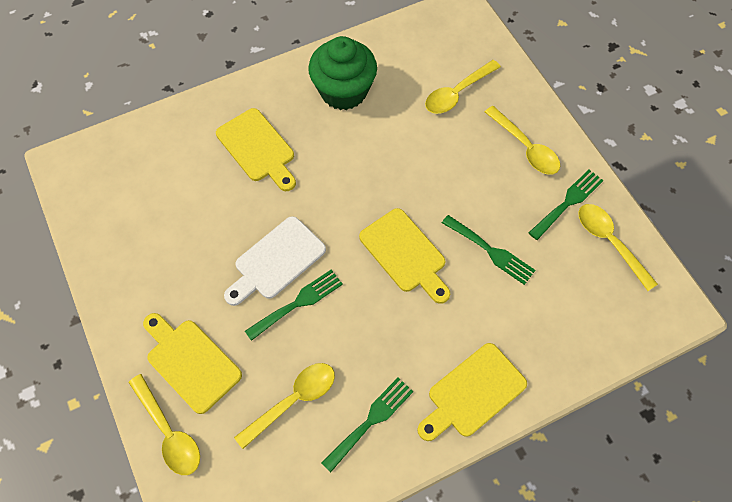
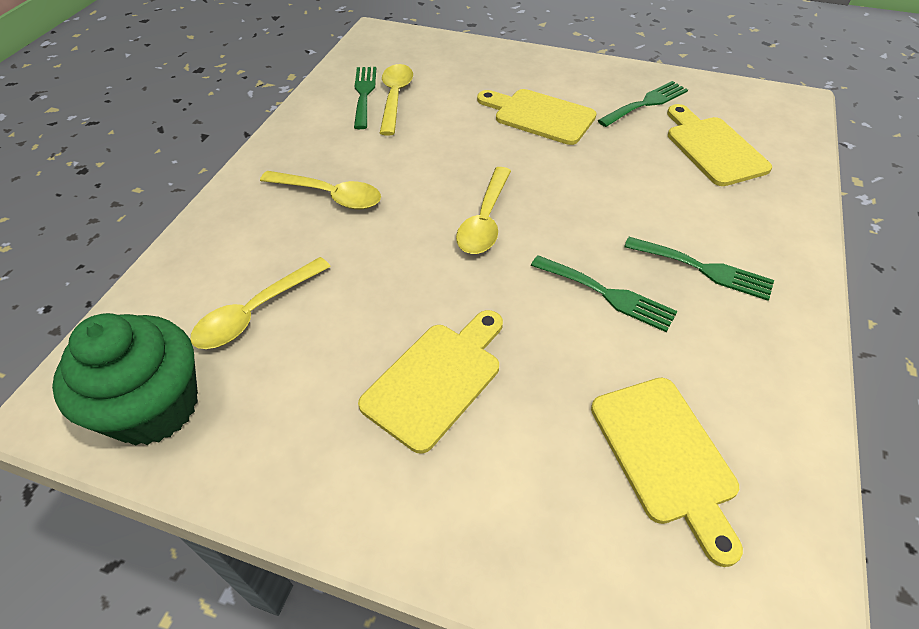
white cutting board: [224,216,326,306] = 1 -> none = 0
yellow spoon: [128,374,200,475] [234,363,335,449] [425,60,501,114] [485,106,560,175] [578,204,658,291] = 5 -> [190,257,331,349] [260,171,381,209] [380,64,413,136] [456,167,511,254] = 4

